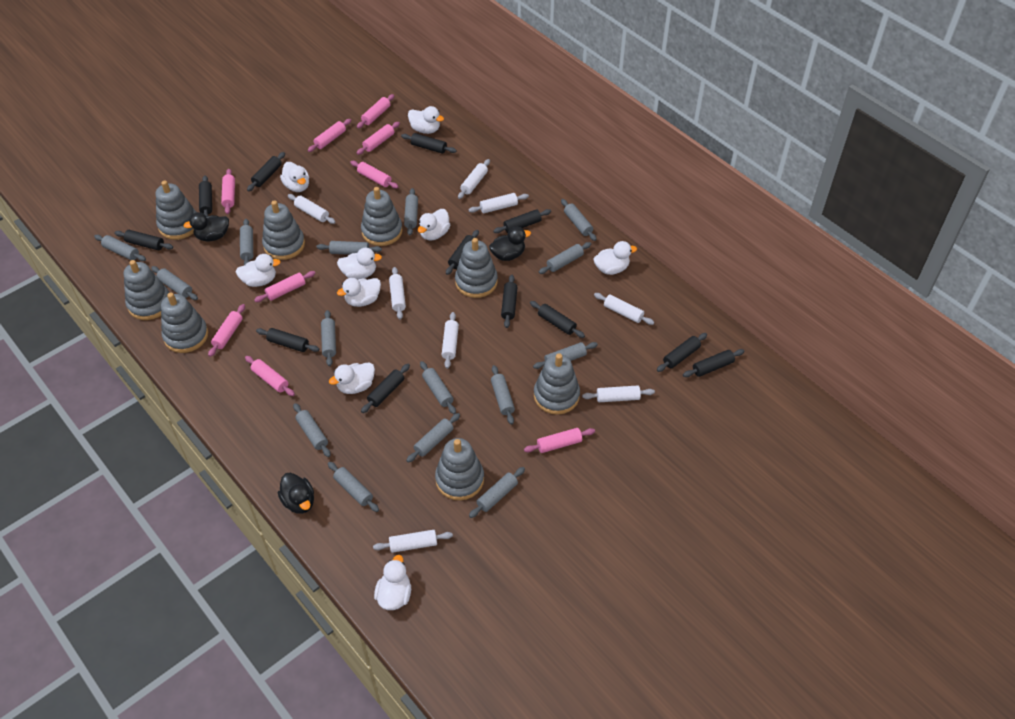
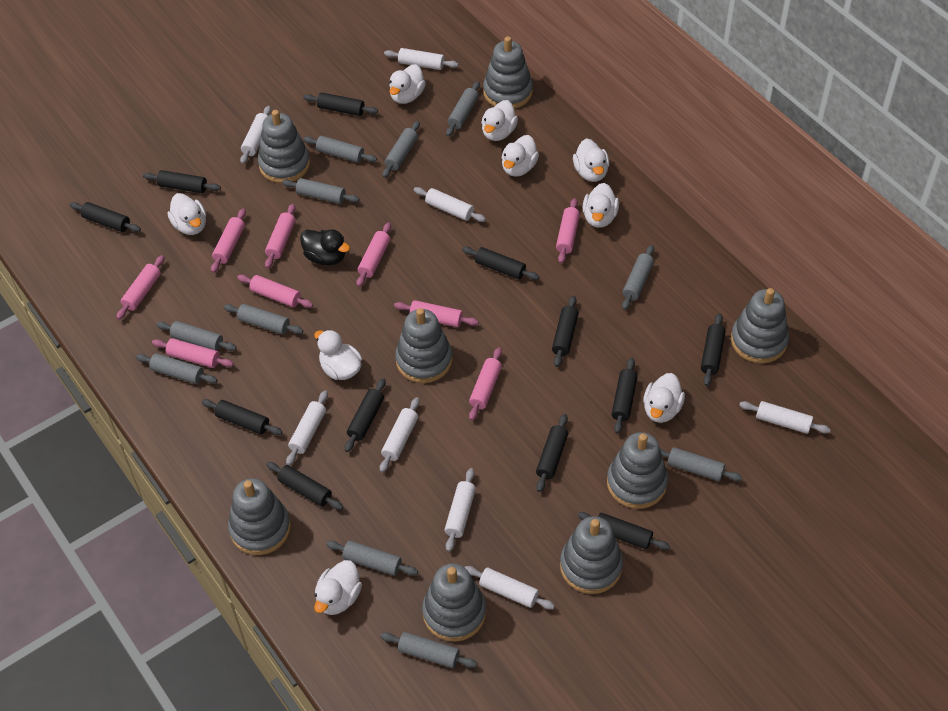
black duck: [184,212,229,241] [278,473,314,514] [489,227,531,261] = 3 -> [300,229,350,266] = 1
grey rolling pin: [94,235,146,261] [151,266,198,300] [240,219,253,265] [293,403,331,457] [317,241,382,255] [321,310,336,366] [328,462,379,512] [404,188,418,235] [406,413,460,463] [420,361,456,414] [469,467,525,518] [491,365,515,424] [533,342,598,369] [539,242,591,274] [561,199,597,241] = 15 -> [136,353,217,384] [156,321,237,351] [224,304,303,334] [282,178,359,204] [303,136,377,163] [327,541,418,576] [380,632,477,668] [383,121,420,178] [446,81,480,136] [622,245,654,310] [660,447,742,481] = 11

